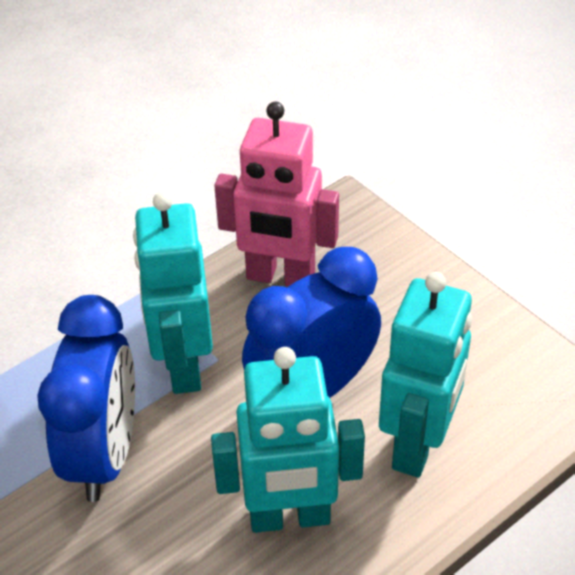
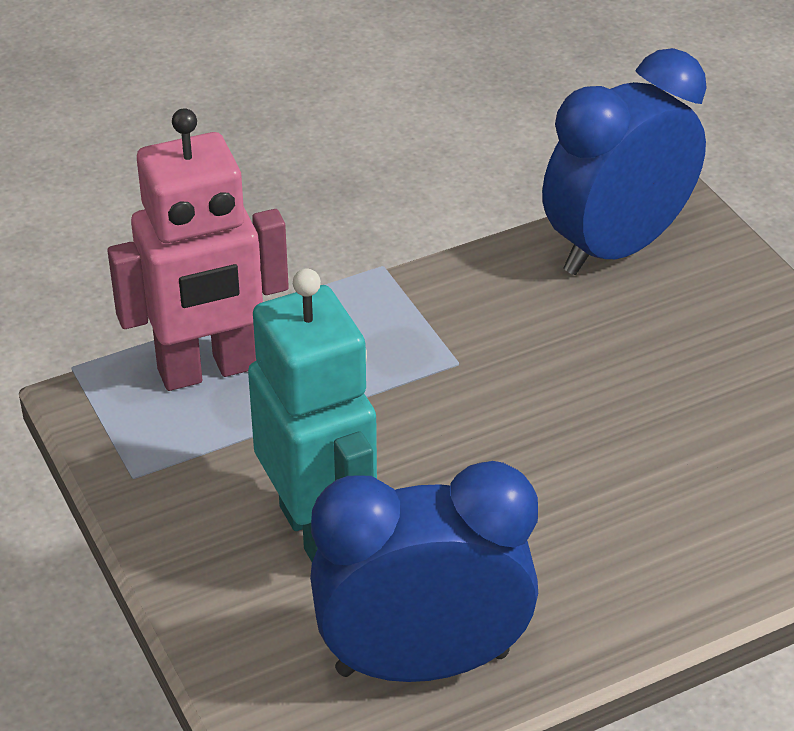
turquoise robot: [133,192,213,394] [211,347,365,533] [379,272,472,477] = 3 -> [248,269,377,562] = 1

